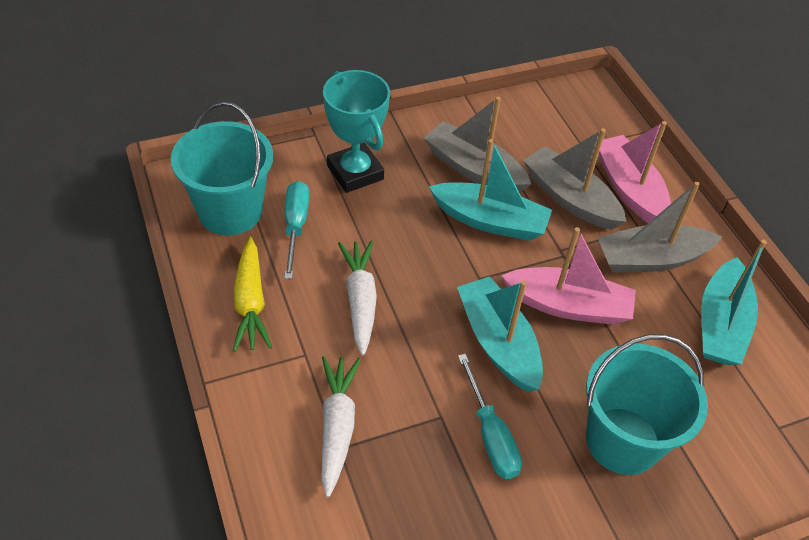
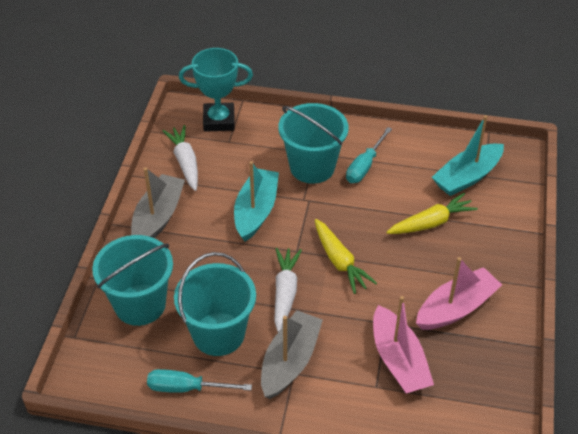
grey boat: [424,97,531,193] [523,128,627,230] [597,182,722,273] = 3 -> [131,167,185,238] [261,310,323,399] = 2
turquoise boat: [429,139,552,241] [457,276,543,392] [701,240,767,365] = 3 -> [234,161,279,242] [432,115,504,196] = 2
turquoise bucket: [171,102,273,235] [586,334,708,475] = 2 -> [92,235,173,326] [174,252,256,356] [278,103,349,184] = 3
yellow carrot: [233,236,272,352] = 1 -> [315,219,377,294] [386,193,478,234] = 2

